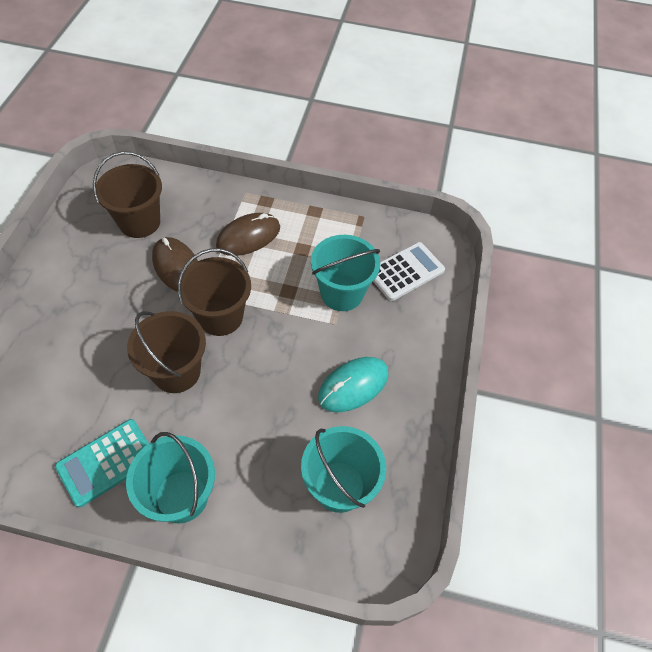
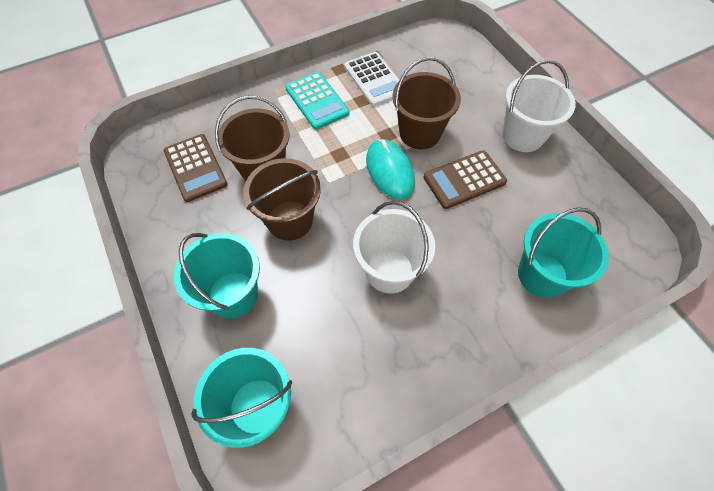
brown calculator: none = 0 -> [163,134,228,202] [424,150,507,209] = 2
brown mouse: [152,237,198,292] [216,213,280,256] = 2 -> none = 0
white bucket: none = 0 -> [353,201,435,294] [502,60,576,152] = 2

